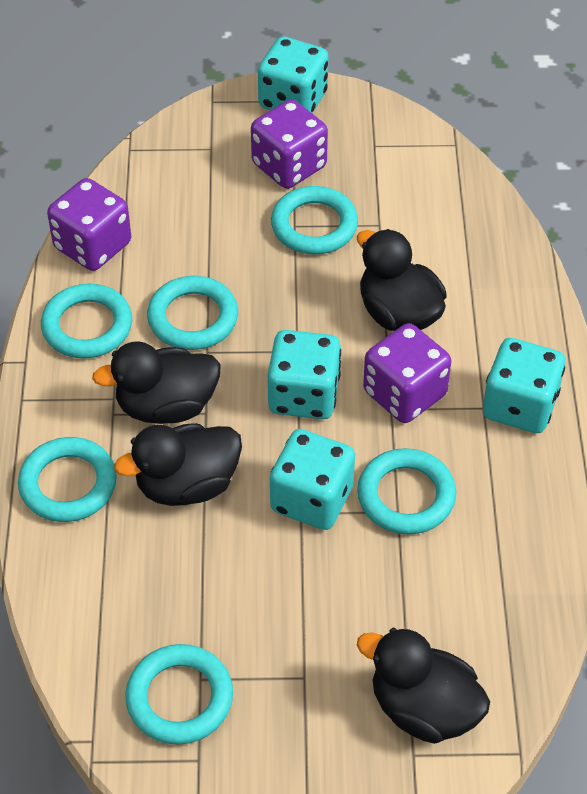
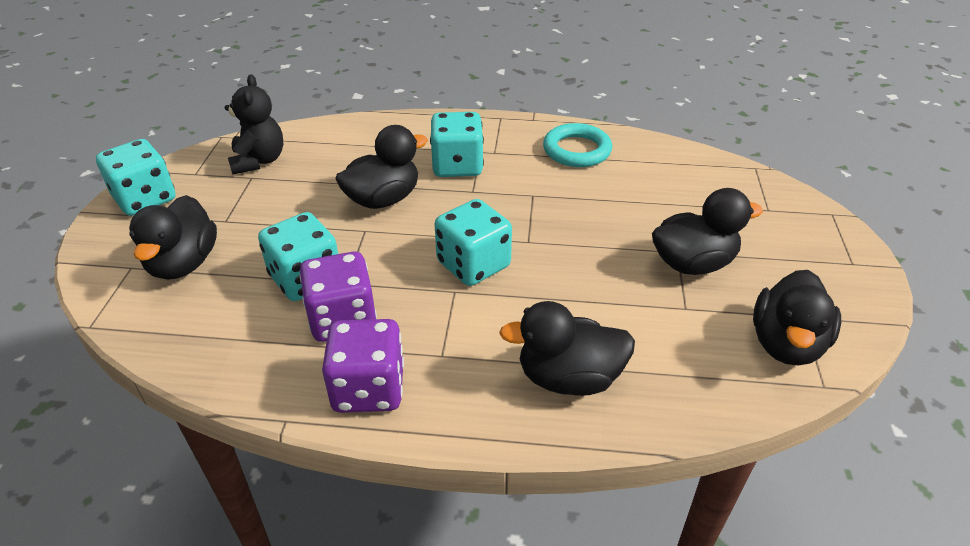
black duck: [92,341,221,424] [114,423,242,506] [357,229,447,331] [357,628,490,744] = 4 -> [129,195,217,280] [335,125,428,209] [499,301,635,396] [652,188,763,275] [753,270,841,365] = 5
black teddy bear: none = 0 -> [225,74,283,175] = 1
purple dice: [47,178,131,271] [251,99,328,189] [363,323,451,423] = 3 -> [299,252,377,342] [322,319,404,413] = 2
turquoise ring: [18,437,117,522] [41,284,132,358] [125,644,233,745] [147,276,238,350] [271,186,358,254] [357,448,456,534] = 6 -> [543,123,612,167] = 1

